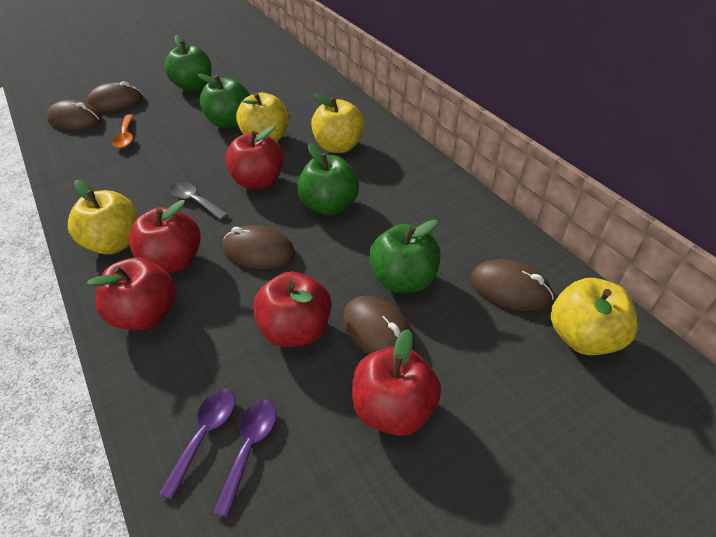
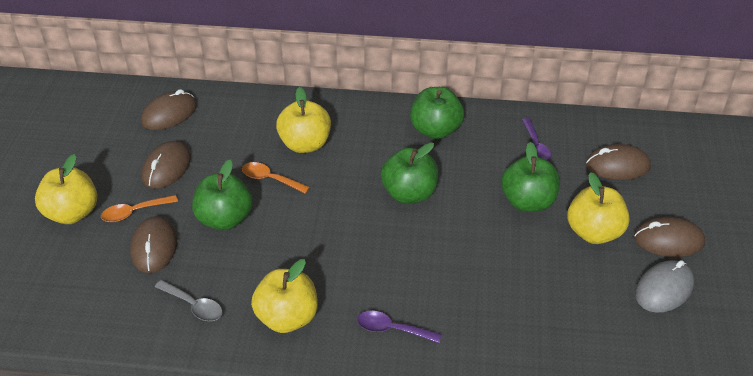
grey mouse: none = 0 -> [635,260,694,313] = 1
orange spoon: [112,115,134,148] = 1 -> [101,195,178,222] [242,162,310,194] = 2
red apple: [87,257,177,330] [129,200,201,273] [225,125,284,190] [253,271,331,347] [352,329,441,436] = 5 -> none = 0

